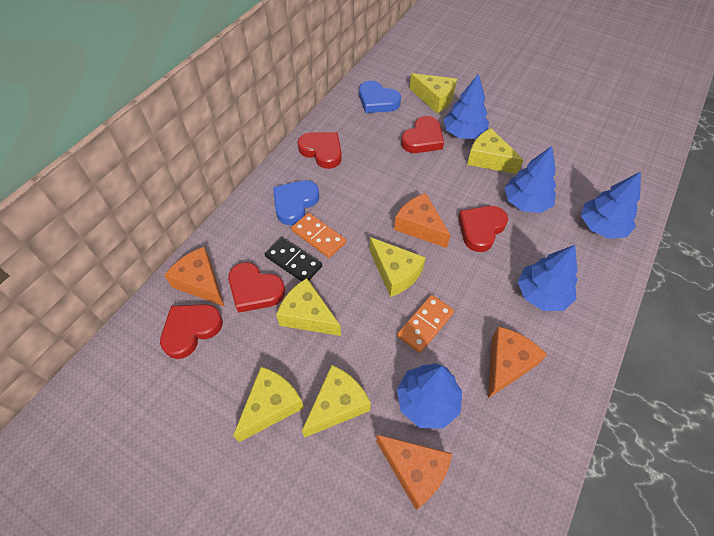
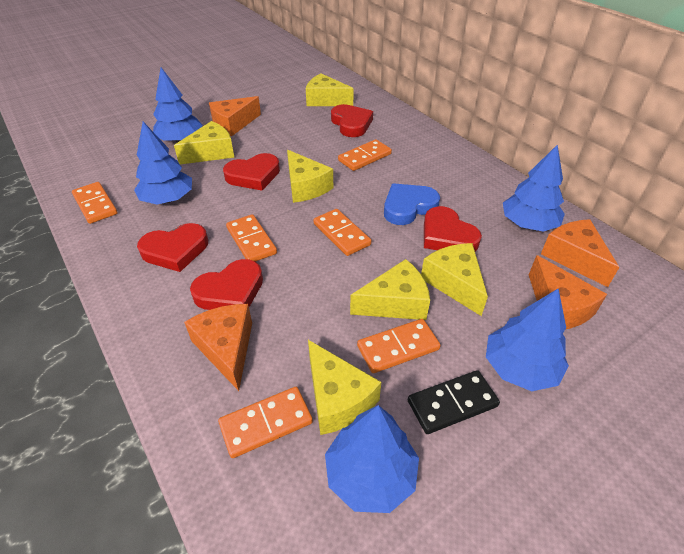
blue heart: [273,180,319,225] [359,81,401,113] = 2 -> [384,183,440,225] = 1
orange domino: [291,213,346,258] [397,295,454,353] = 2 -> [72,182,117,224] [218,387,313,458] [226,214,277,262] [313,209,372,256] [338,139,392,171] [357,319,441,373] = 6

